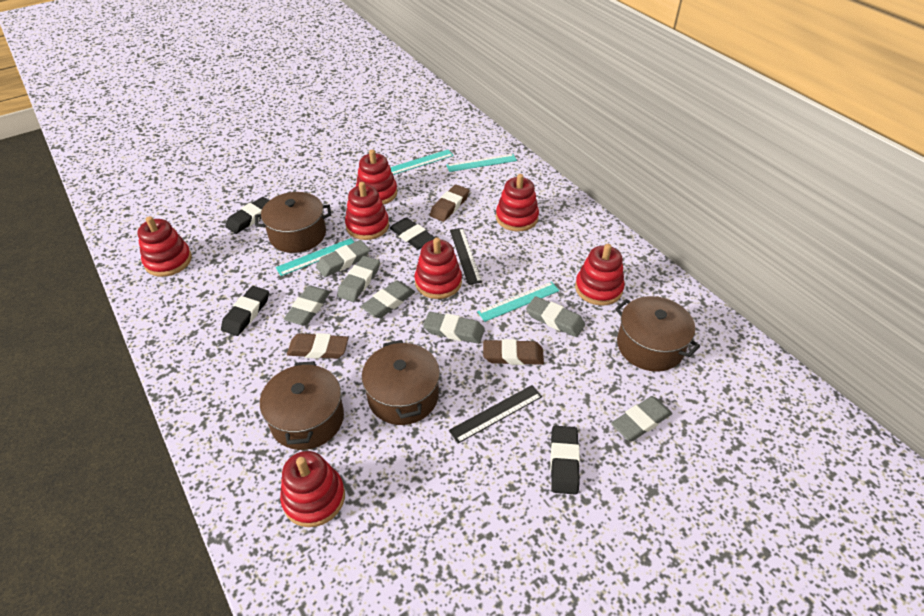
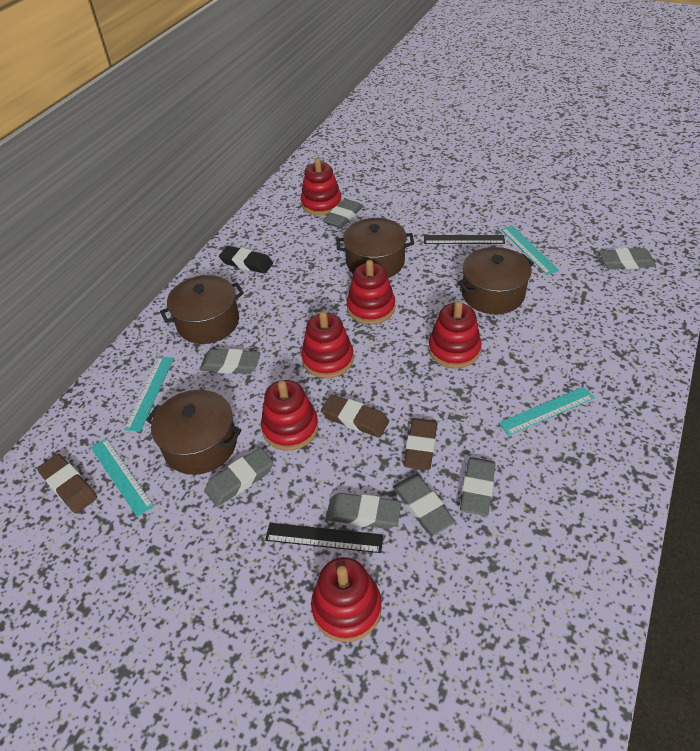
black eraser: [221,286,269,336] [225,197,269,234] [390,217,435,249] [550,426,580,495] = 4 -> [219,246,273,274] = 1
red stacking toy: [137,216,192,277] [280,451,345,527] [345,182,389,240] [356,150,397,205] [415,238,462,299] [496,174,539,232] [575,244,625,306] = 7 -> [261,380,318,451] [301,158,342,216] [301,311,354,378] [311,557,382,642] [347,260,395,324] [428,301,482,369] = 6

